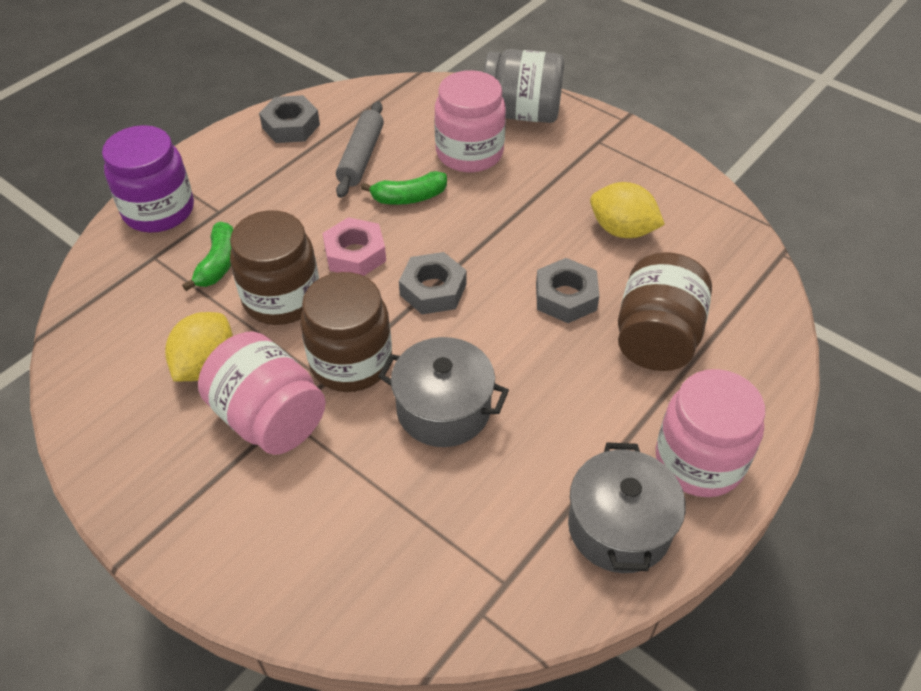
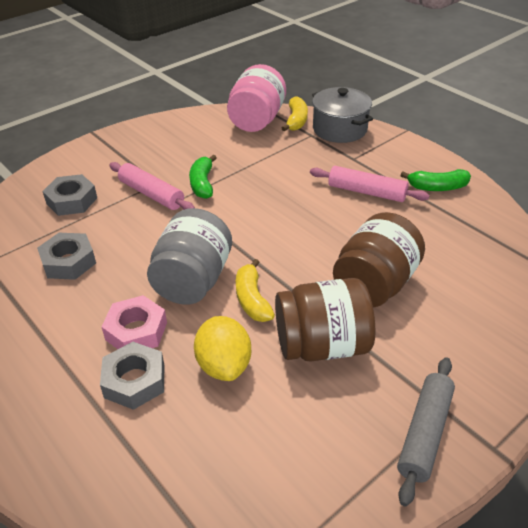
brown jar: [230,210,319,325] [300,272,392,392] [618,252,712,371] = 3 -> [275,278,376,361] [333,212,425,307] = 2
grey pot: [378,337,509,447] [568,442,686,573] = 2 -> [312,87,373,143] = 1
pink jar: [198,332,326,455] [434,70,506,172] [656,369,765,497] = 3 -> [227,64,286,132] = 1
pink rolling pin: none = 0 -> [109,162,195,210] [310,166,429,202] = 2
purple jar: [102,125,194,233] = 1 -> none = 0
yellow banana: none = 0 -> [236,259,275,322] [282,96,308,131] = 2
yellow lemon: [165,312,233,381] [590,182,665,238] = 2 -> [194,316,251,381] = 1

